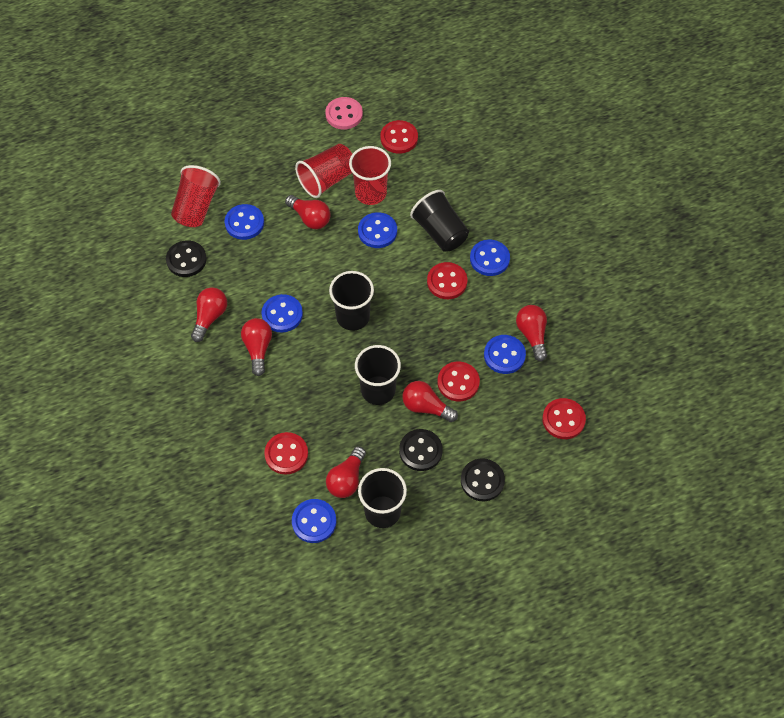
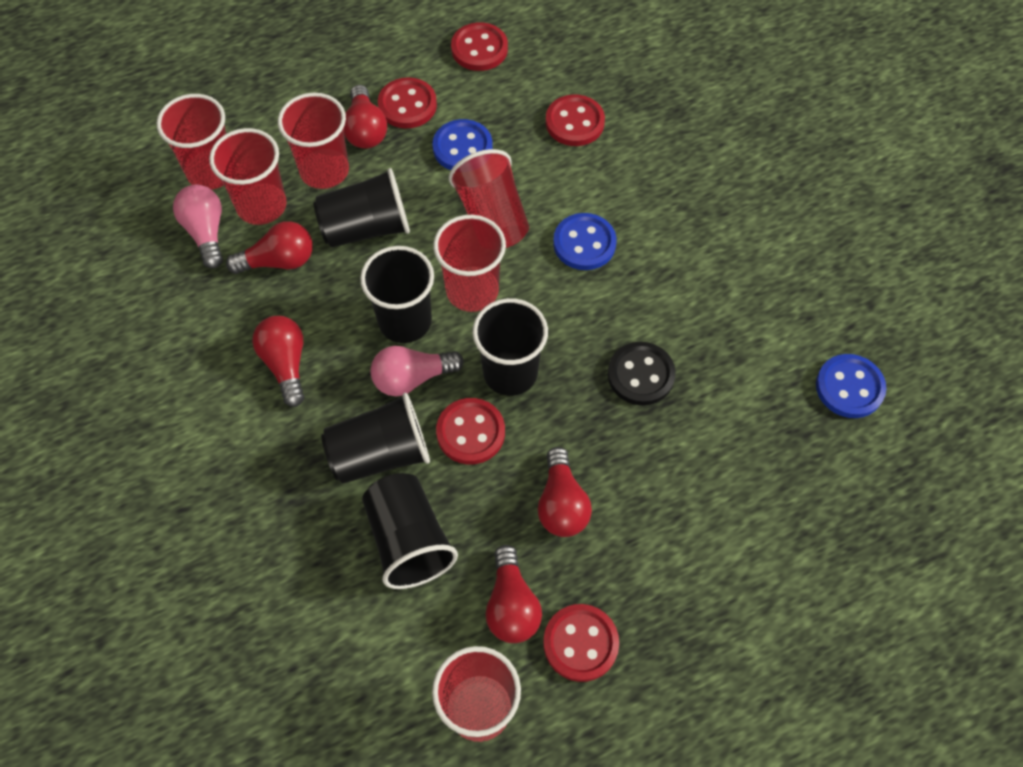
black button: [166,240,207,277] [399,429,443,471] [461,458,505,501] = 3 -> [608,342,676,405] = 1
black cup: [329,271,374,331] [355,345,401,405] [358,468,407,528] [410,190,469,252] = 4 -> [313,168,410,247] [321,393,430,484] [360,246,434,343] [362,473,458,589] [473,298,548,396] = 5
blue button: [225,204,264,240] [261,294,303,333] [292,499,336,543] [358,212,397,248] [470,240,510,276] [484,335,526,374] = 6 -> [432,119,493,170] [553,213,617,270] [816,354,887,418] = 3
pink button: [325,97,363,130] = 1 -> none = 0
pink light bulb: none = 0 -> [173,185,223,269] [370,346,464,396] = 2
red cup: [171,165,221,227] [295,144,352,198] [349,146,391,205] = 3 -> [157,94,226,190] [209,128,287,225] [278,93,349,189] [432,646,521,742] [433,215,506,312] [449,149,529,248] = 6
red light bulb: [191,287,227,342] [241,318,272,376] [285,195,331,229] [326,446,366,498] [402,381,458,422] [516,305,547,361] = 6 -> [226,221,313,274] [252,316,304,407] [344,85,387,149] [485,545,542,643] [537,447,592,537] = 5

